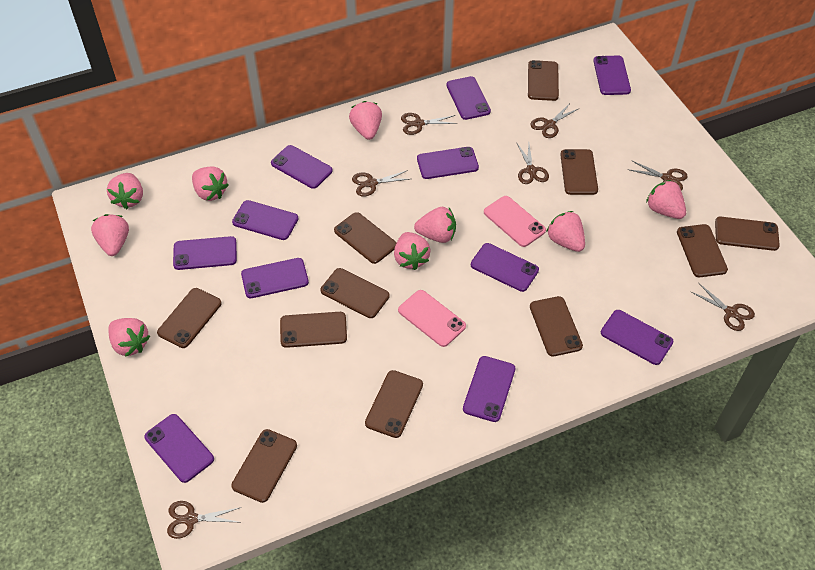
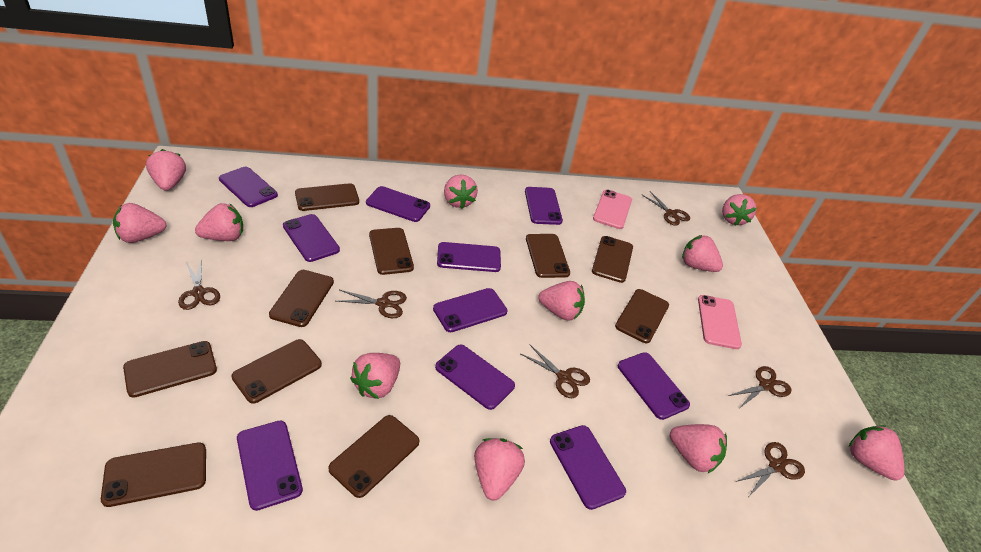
brown phone: [157,288,222,348] [231,429,297,503] [280,312,347,348] [321,268,390,318] [334,212,397,264] [365,370,423,438] [528,60,559,101] [530,296,583,357] [560,149,598,195] [677,224,728,277] [715,217,780,251] = 11 -> [101,443,206,507] [123,341,217,398] [232,339,322,404] [269,270,334,327] [295,183,359,211] [328,415,419,498] [369,228,414,275] [526,234,570,278] [592,236,633,283] [615,289,669,343] = 10
brown scissors: [167,501,242,539] [352,170,409,197] [401,113,457,135] [517,144,549,184] [530,103,580,138] [628,161,688,191] [691,284,755,331] = 7 -> [178,259,220,310] [337,290,407,318] [521,345,590,398] [642,191,690,226] [728,366,791,408] [735,442,805,496] = 6
pink strawberry: [91,214,129,256] [107,173,143,209] [109,318,150,357] [192,166,229,201] [349,101,382,140] [394,232,431,270] [414,207,456,243] [546,211,585,252] [646,180,686,219] = 9 -> [113,203,167,243] [146,149,186,191] [195,203,243,241] [350,353,400,399] [444,175,478,209] [474,438,525,501] [538,281,585,321] [670,424,727,473] [682,235,723,272] [722,194,757,226] [849,425,905,481] = 11
purple phone: [144,414,214,483] [173,236,237,270] [232,200,298,240] [241,258,309,298] [271,145,333,189] [417,147,479,179] [446,76,491,120] [463,356,516,422] [471,243,539,292] [593,56,631,95] [601,310,673,365] = 11 -> [219,167,278,207] [237,421,303,511] [283,214,340,262] [366,186,430,222] [433,288,507,332] [435,344,515,410] [437,242,501,272] [525,187,563,225] [550,425,626,510] [618,352,690,420] = 10

